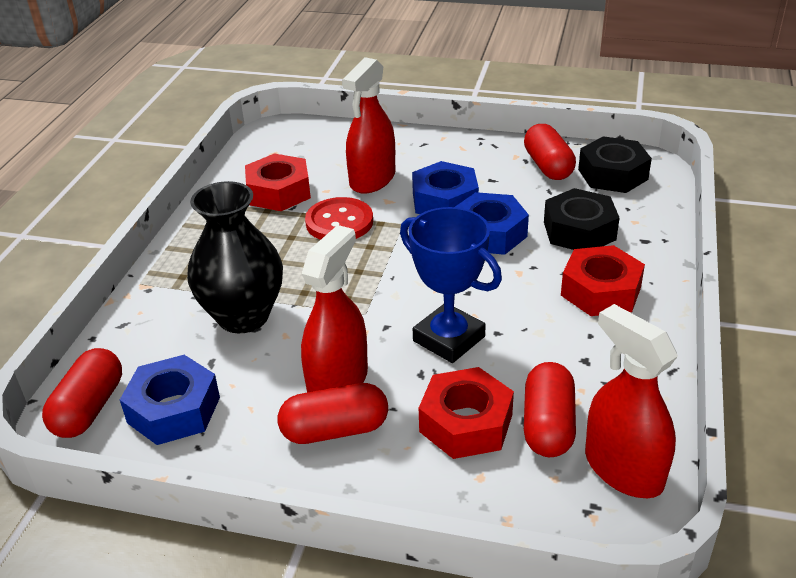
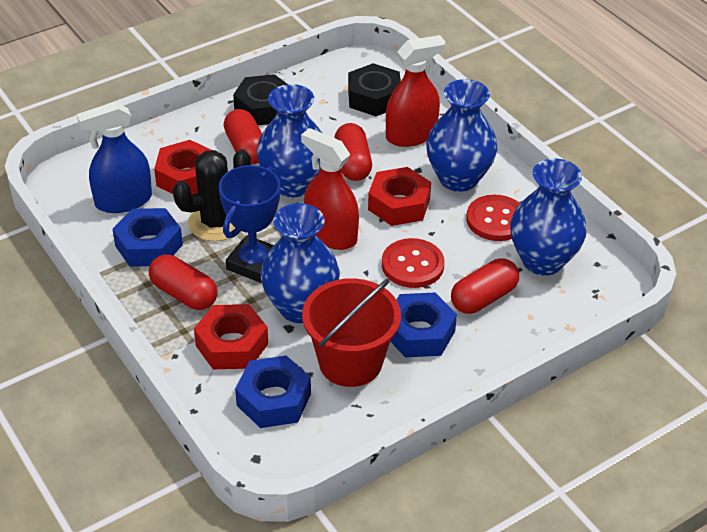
black cactus: none = 0 -> [173,149,251,241] = 1
black vase: [187,181,283,333] = 1 -> none = 0
blue spray bottle: none = 0 -> [77,102,152,213] = 1
blue vase: none = 0 -> [257,84,322,197] [261,203,340,323] [426,79,497,192] [510,159,587,276] = 4
red bucket: none = 0 -> [302,278,401,387] = 1
red button: [305,197,373,240] = 1 -> [382,238,444,288] [466,195,520,241] = 2
red spray bottle: [301,225,368,392] [342,57,395,194] [585,304,678,498] = 3 -> [301,128,359,250] [386,35,446,147] = 2

